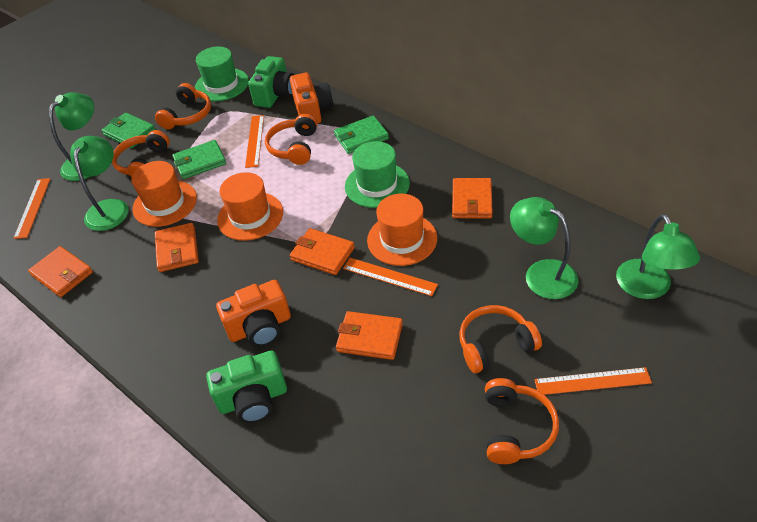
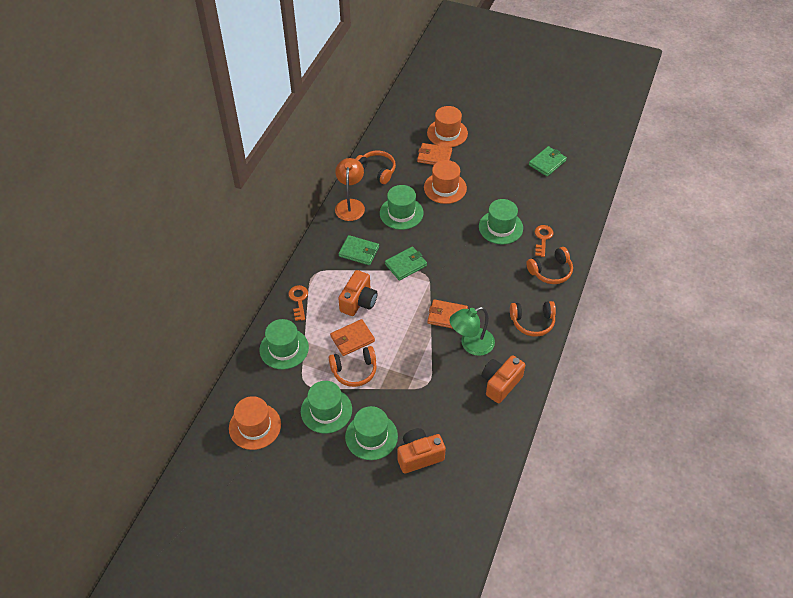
green camera: [206,351,287,423] [248,56,294,108] = 2 -> none = 0
green hat: [195,47,249,101] [345,141,410,208] = 2 -> [260,319,309,369] [301,381,352,434] [345,406,398,460] [380,185,424,230] [479,199,523,244] = 5
green lamp: [49,92,94,181] [70,136,129,231] [510,197,578,299] [616,214,700,299] = 4 -> [450,307,495,356] = 1
orange camera: [216,280,291,347] [290,73,333,124] = 2 -> [338,270,377,316] [397,428,446,474] [482,355,525,403] = 3
orange headphones: [112,130,170,177] [155,83,211,129] [265,113,317,165] [459,305,542,373] [485,378,559,464] = 5 -> [329,346,377,387] [356,151,396,184] [510,301,556,337] [526,247,573,284] = 4
orange key: none = 0 -> [288,285,308,321] [535,225,553,257] = 2
orange lamp: none = 0 -> [335,158,365,221] = 1
orange ruler: [13,178,51,239] [245,115,264,168] [343,258,438,296] [534,367,652,395] = 4 -> none = 0
orange wallet: [28,246,93,297] [155,223,199,272] [290,228,355,275] [336,311,403,360] [452,178,493,218] = 5 -> [330,319,375,356] [417,143,452,165] [427,299,468,329] = 3

